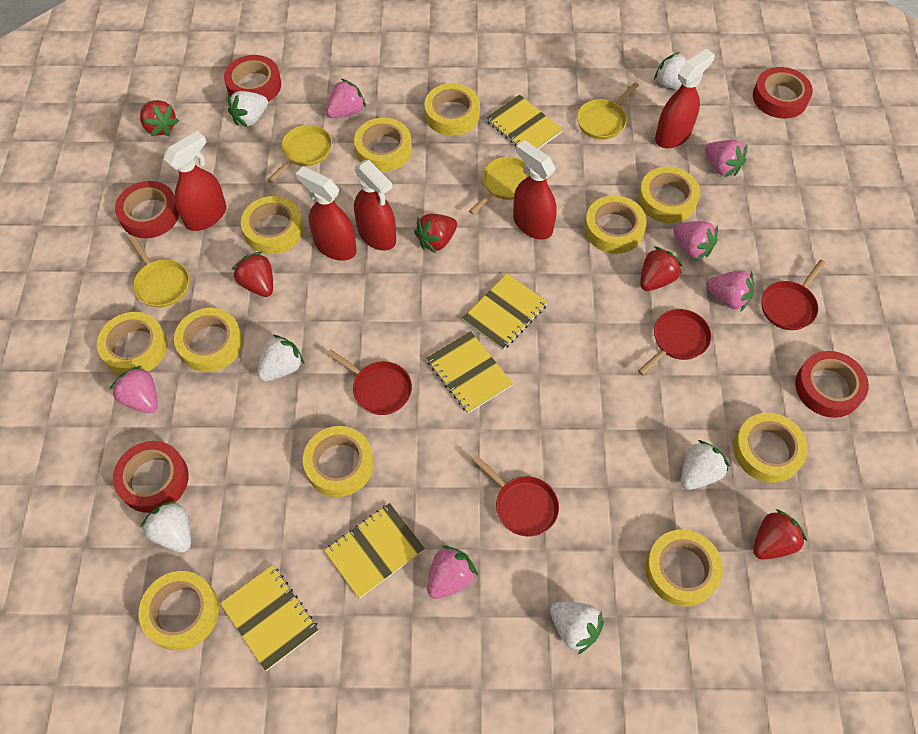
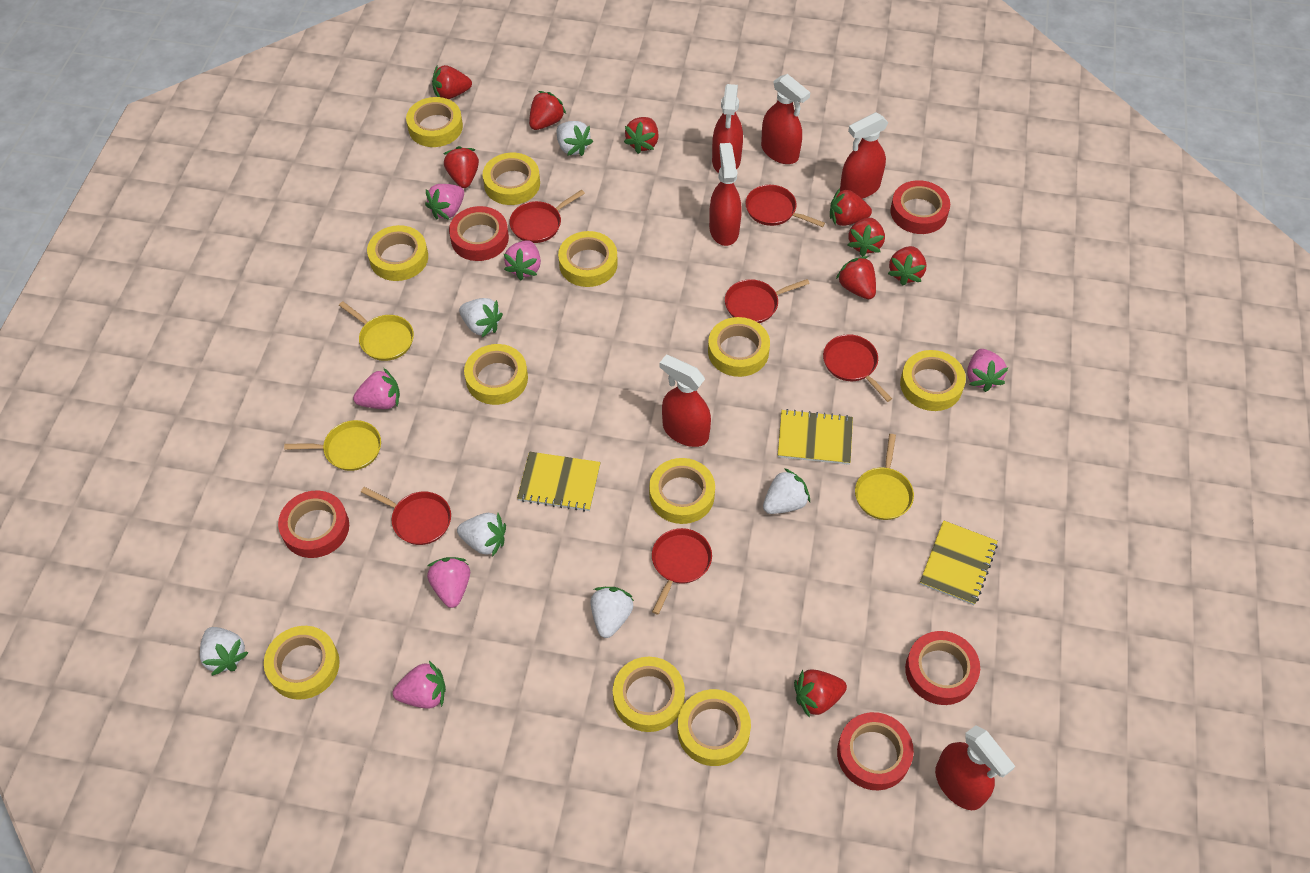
red pan: [327,349,412,415] [473,455,559,537] [638,309,711,375] [761,260,826,330] = 4 -> [361,487,451,545] [509,190,585,243] [652,528,712,615] [725,279,810,323] [745,185,825,227] [823,334,892,402] = 6
red spray bottle: [164,131,226,231] [296,166,357,261] [354,160,396,251] [513,140,557,240] [655,49,715,148] = 5 -> [660,355,711,447] [709,143,742,246] [712,84,743,173] [761,74,810,164] [840,112,888,199] [935,725,1015,810] = 6
red strawberry: [140,100,179,136] [232,252,273,297] [414,214,457,253] [640,246,683,291] [753,509,807,559] = 5 -> [432,65,472,99] [443,146,479,188] [529,91,566,130] [624,117,659,154] [794,670,847,718] [830,188,872,226] [836,256,876,299] [848,218,885,257] [888,246,927,286] = 9
yellow notebook: [220,565,318,671] [324,503,425,599] [426,331,513,413] [462,273,548,350] [486,95,563,149] = 5 -> [517,452,601,512] [778,409,853,465] [920,520,998,605] = 3
yellow pan: [129,236,189,308] [267,125,332,183] [469,157,530,214] [577,82,639,140] = 4 -> [284,420,381,471] [339,301,414,361] [855,434,914,520] = 3

